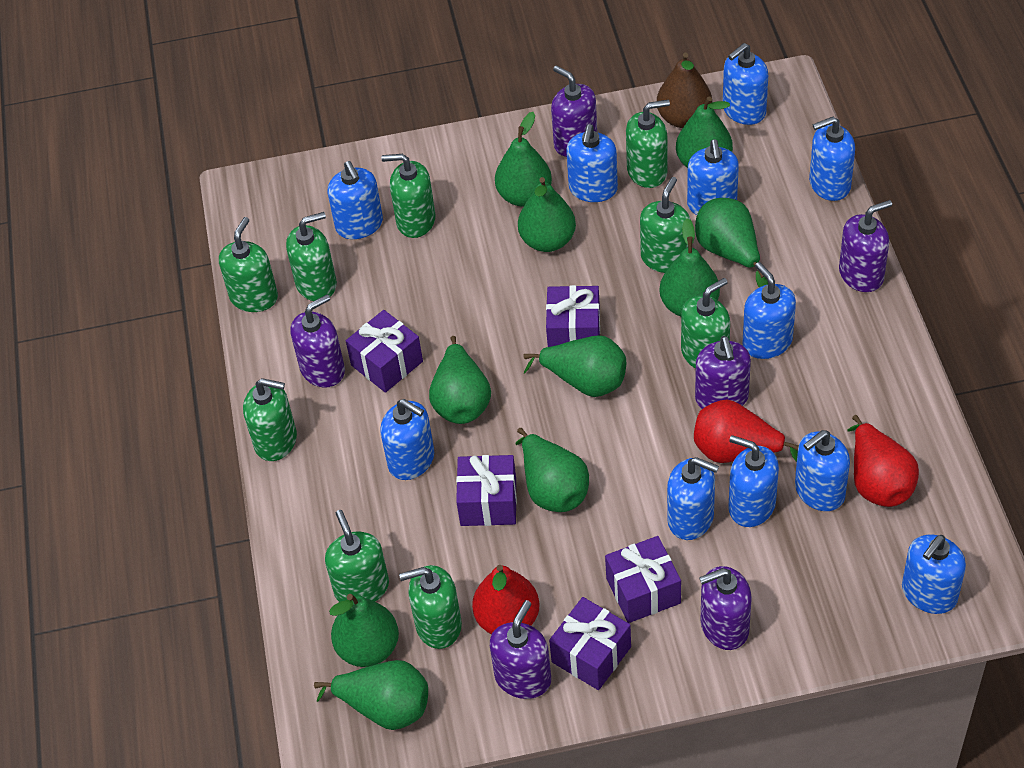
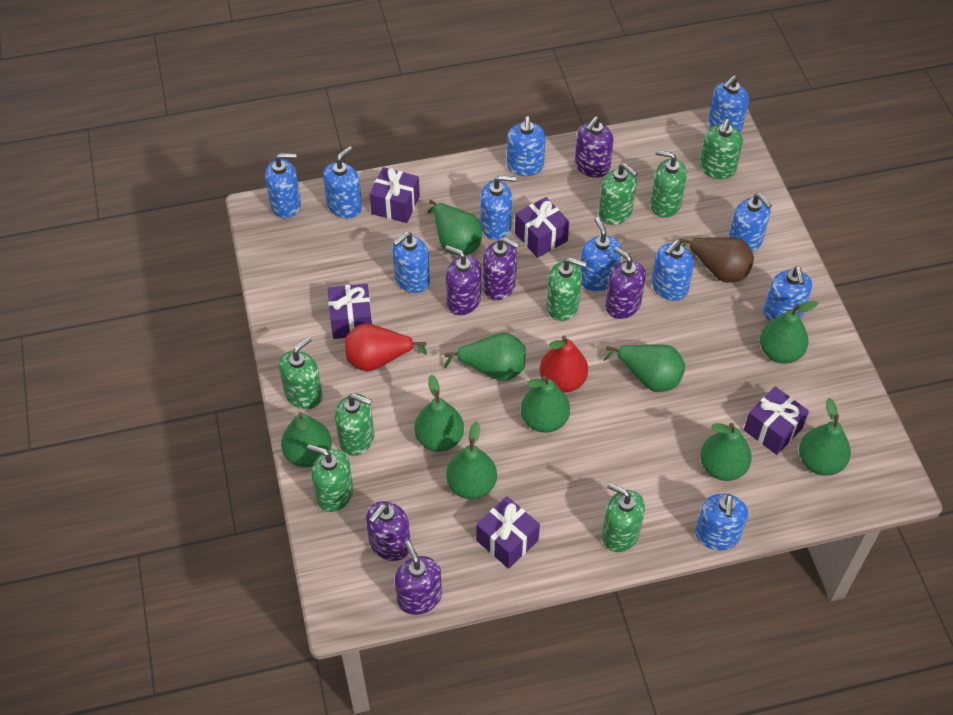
green soap dispenser: [219,217,278,312] [243,378,297,461] [286,212,337,301] [325,510,389,602] [381,154,436,238] [399,565,462,649] [626,100,670,188] [640,177,691,273] [681,278,730,369] = 9 -> [279,337,322,409] [307,444,353,512] [335,393,374,456] [547,258,587,321] [599,163,638,225] [602,483,645,552] [650,150,687,218] [699,119,743,179] = 8
red pear: [472,565,539,634] [694,400,799,463] [847,415,919,507] = 3 -> [345,323,427,372] [540,336,588,393] = 2

